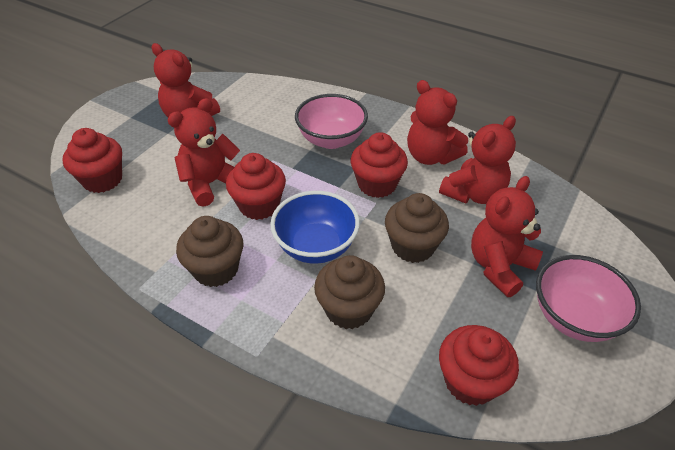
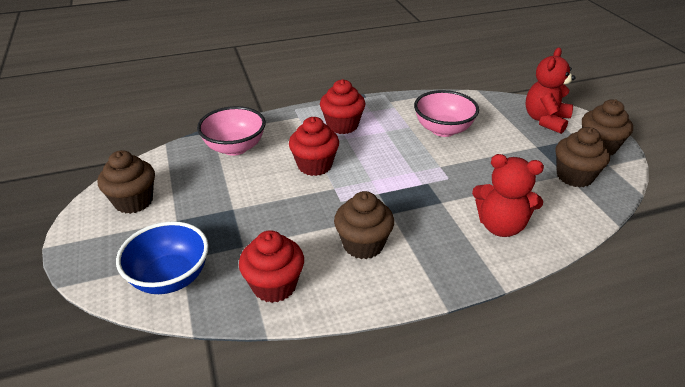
brown cupcake: [176,216,243,287] [314,255,385,329] [385,193,449,263] = 3 -> [98,150,155,214] [334,191,394,259] [555,127,610,187] [582,100,633,155] = 4
red cupcake: [63,128,122,193] [226,153,286,220] [351,132,408,198] [439,325,519,406] = 4 -> [239,230,304,303] [289,117,339,176] [320,79,365,134] = 3
red teddy bear: [152,43,220,117] [168,98,240,207] [407,80,468,165] [439,116,516,204] [471,176,543,297] = 5 -> [472,154,544,237] [525,47,576,134] = 2

